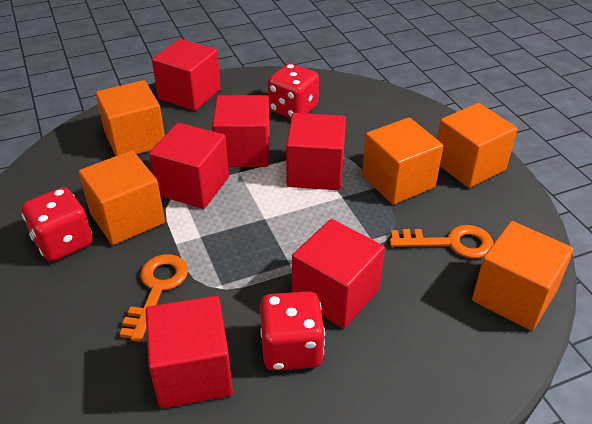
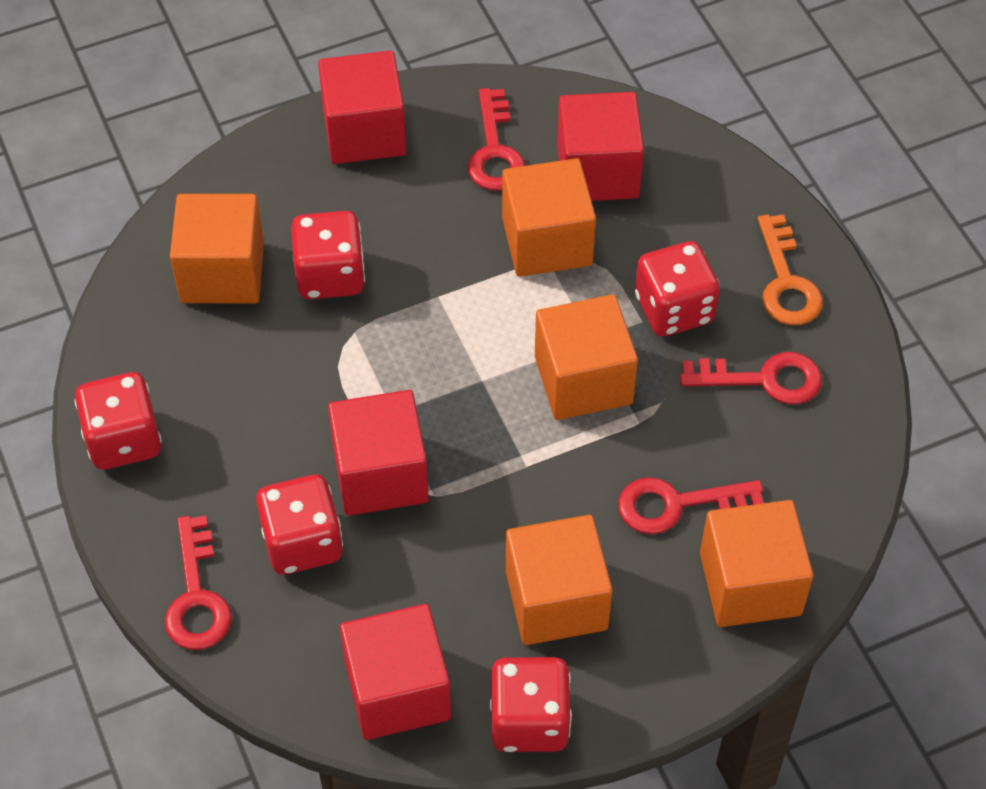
orange key: [120,254,188,342] [390,225,493,258] = 2 -> [758,214,823,325] = 1
red cube: [145,296,233,408] [149,123,229,209] [152,39,221,111] [212,95,270,167] [286,113,346,190] [292,219,385,328] = 6 -> [318,50,407,164] [328,390,429,516] [340,604,451,740] [557,92,644,201] = 4
red dice: [21,187,93,262] [260,291,325,371] [268,64,319,118] = 3 -> [74,372,162,470] [256,475,343,575] [291,211,365,299] [490,657,572,752] [635,241,720,336] = 5
red key: none = 0 -> [165,516,232,650] [468,88,525,191] [618,477,764,534] [680,352,822,404] = 4

